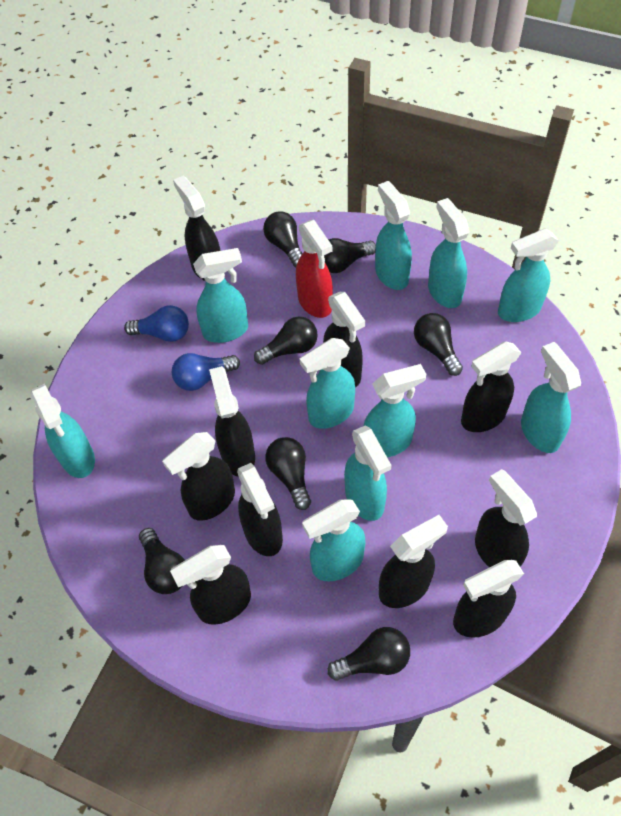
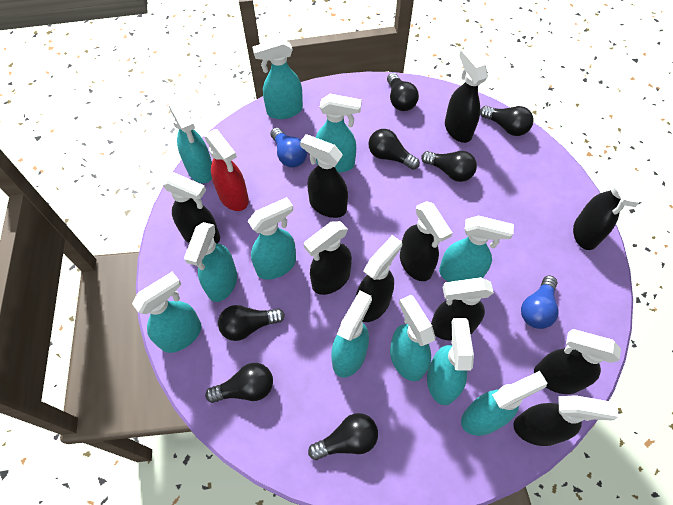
turquoise spray bottle: [31,384,95,478] [193,248,248,343] [300,338,355,429] [302,499,365,581] [344,425,391,521] [363,364,426,457] [375,181,412,290] [428,198,470,308] [498,228,559,322] [521,342,581,453] = 10 -> [132,272,201,353] [169,99,212,183] [184,222,237,302] [248,197,296,280] [252,38,303,119] [316,94,362,173] [331,291,372,377] [390,295,436,381] [427,318,474,405] [439,215,514,282] [461,371,547,436] = 11

